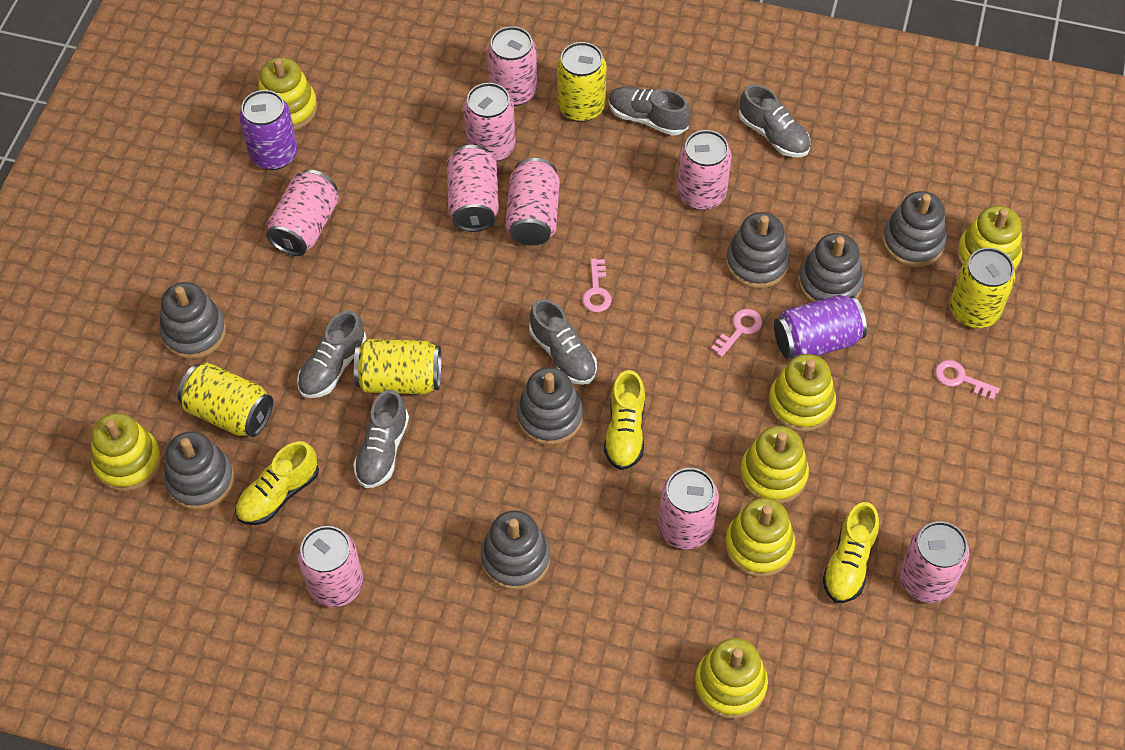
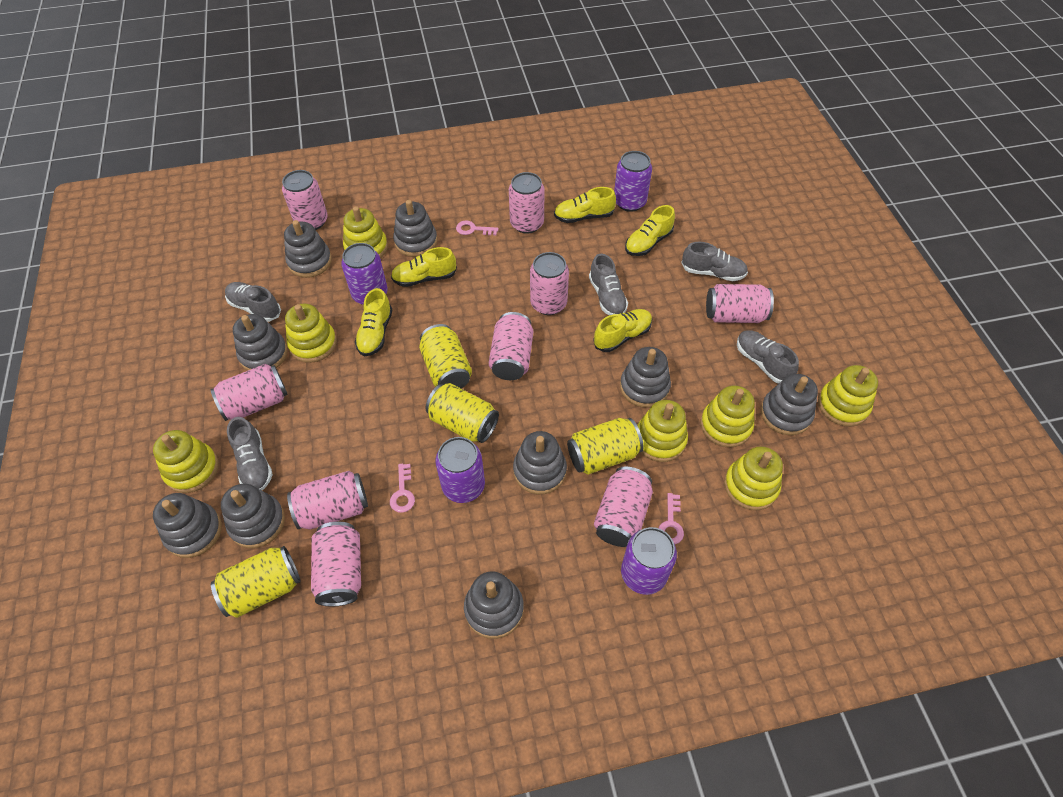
grey stacking toy: [159,282,226,359] [164,431,234,510] [481,511,550,590] [517,367,583,445] [726,212,790,289] [798,233,864,303] [882,191,947,267] = 7 -> [153,493,222,558] [221,484,285,548] [233,314,288,371] [284,220,332,278] [393,200,437,257] [464,572,524,639] [513,431,567,494] [620,347,671,408] [761,374,818,435] = 9
purple can: [239,90,298,170] [774,295,867,359] = 2 -> [341,243,388,305] [435,437,485,503] [614,151,652,212] [621,527,677,595] = 4
yellow shoe: [235,441,319,525] [604,370,645,470] [822,502,879,603] = 3 -> [355,288,392,356] [391,247,457,287] [554,187,616,223] [593,309,652,352] [625,205,675,256] = 5

